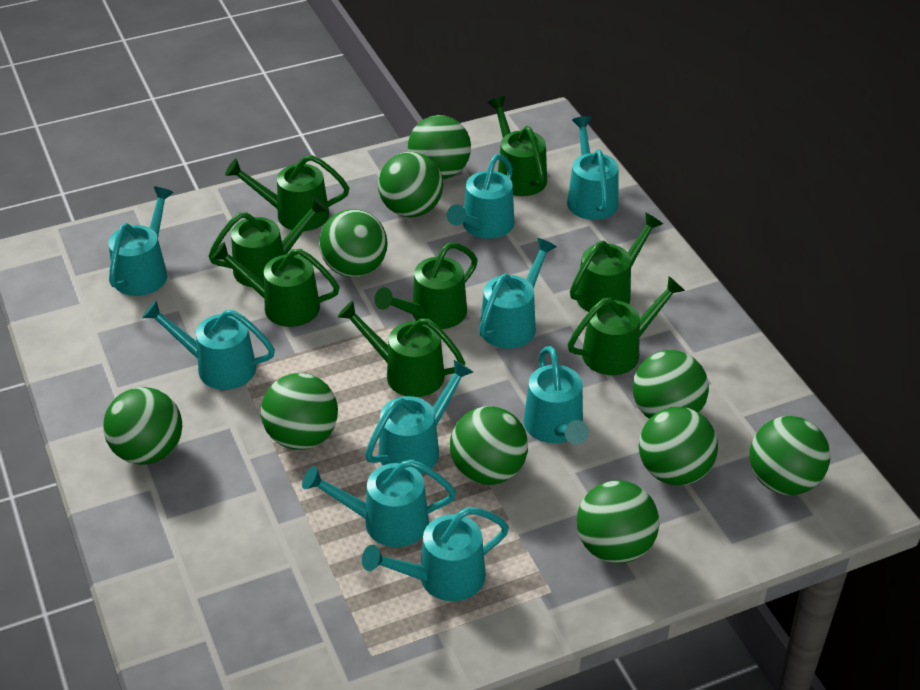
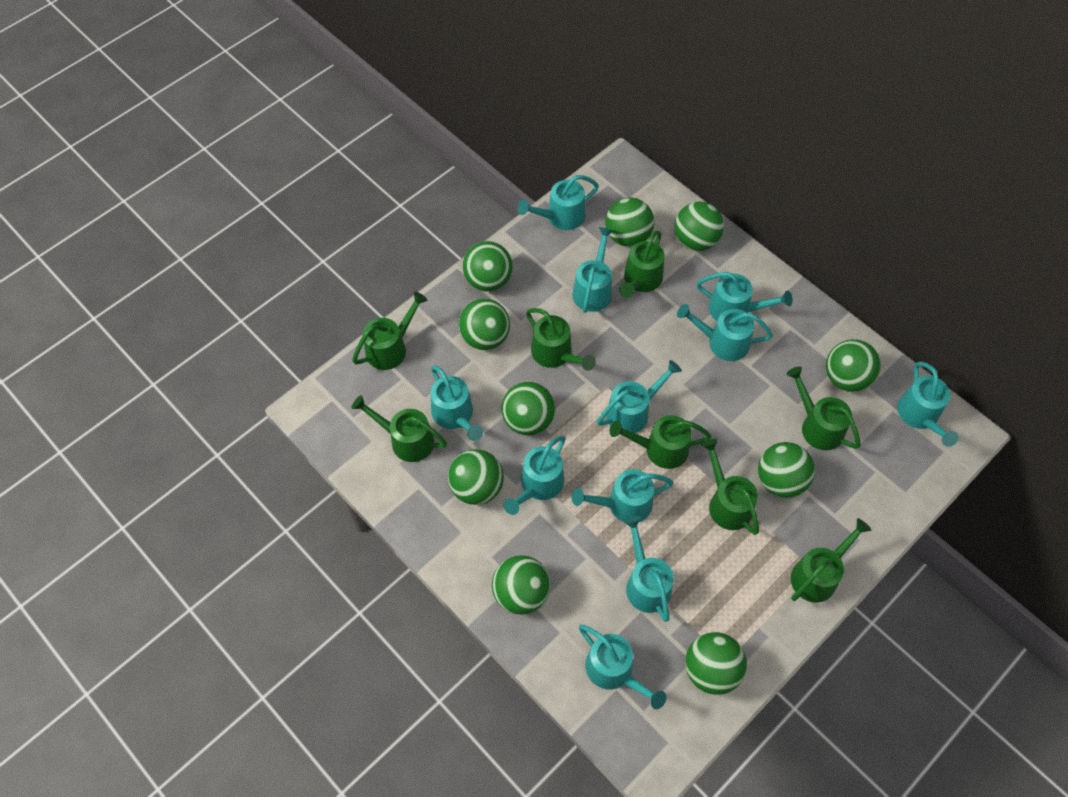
turquoise watering can: [108,186,174,296] [142,300,275,390] [302,459,456,547] [362,507,509,601] [365,360,473,474] [447,154,515,239] [479,238,557,349] [523,346,589,445] [567,116,619,220] = 9 -> [431,365,483,441] [503,436,566,515] [517,175,599,230] [572,227,614,313] [572,469,673,522] [579,625,666,709] [597,360,682,433] [623,516,674,622] [677,304,773,361] [696,272,793,321] [897,362,958,447] = 11

